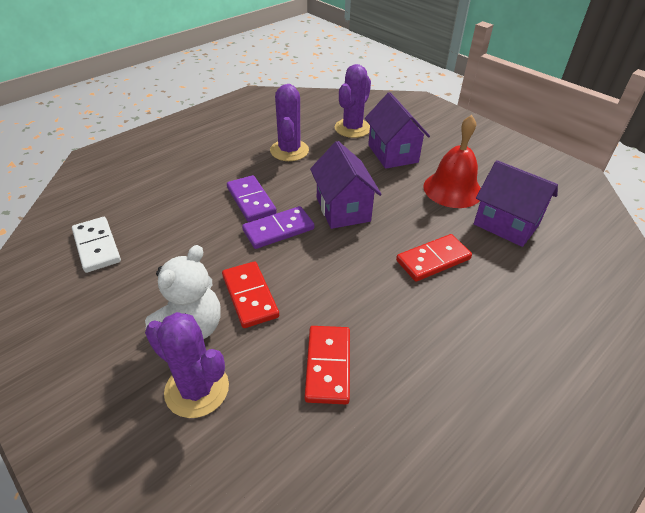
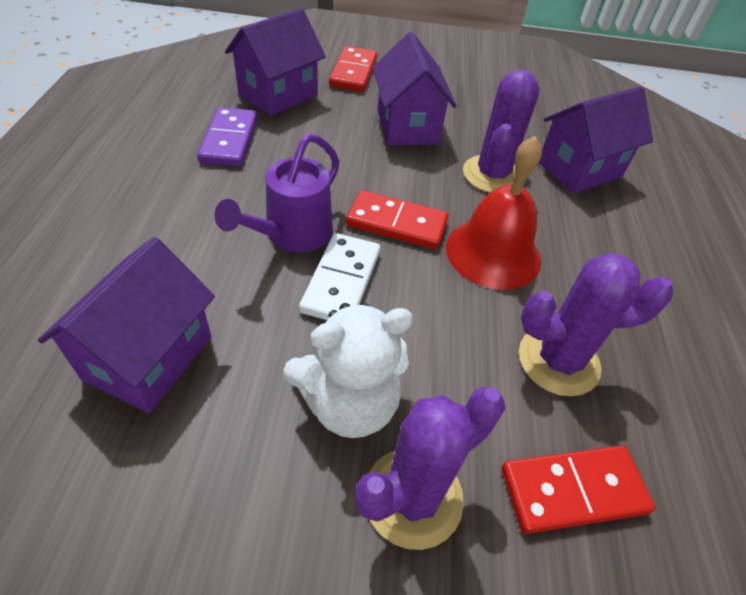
purple domino: [227,175,277,222] [242,206,314,249] = 2 -> [197,107,258,166] = 1
purple house: [310,141,382,229] [365,92,430,169] [474,160,558,247] = 3 -> [38,237,215,413] [225,8,326,116] [373,32,457,146] [539,86,653,194] = 4
purple watering can: none = 0 -> [214,133,340,252] = 1

